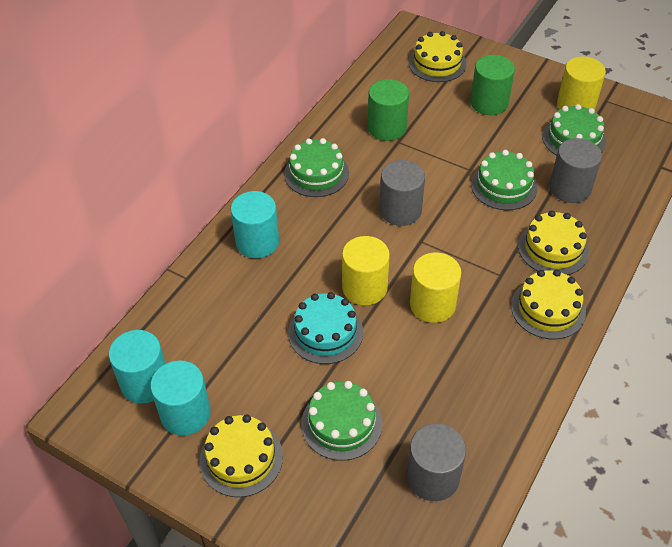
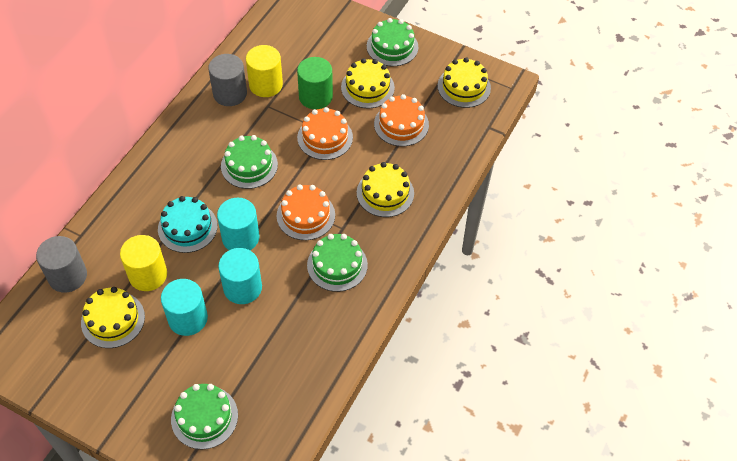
green cylinder: [368,79,409,141] [470,55,515,115] = 2 -> [297,57,333,109] = 1
grey cylinder: [379,160,425,226] [407,423,466,501] [549,138,602,203] = 3 -> [36,236,87,293] [208,54,247,106] = 2
orange cake: none = 0 -> [277,185,335,240] [297,107,353,160] [374,94,429,146] = 3
yellow cylinder: [342,236,390,306] [410,252,461,323] [557,57,606,110] = 3 -> [120,235,167,291] [246,45,283,97] = 2

